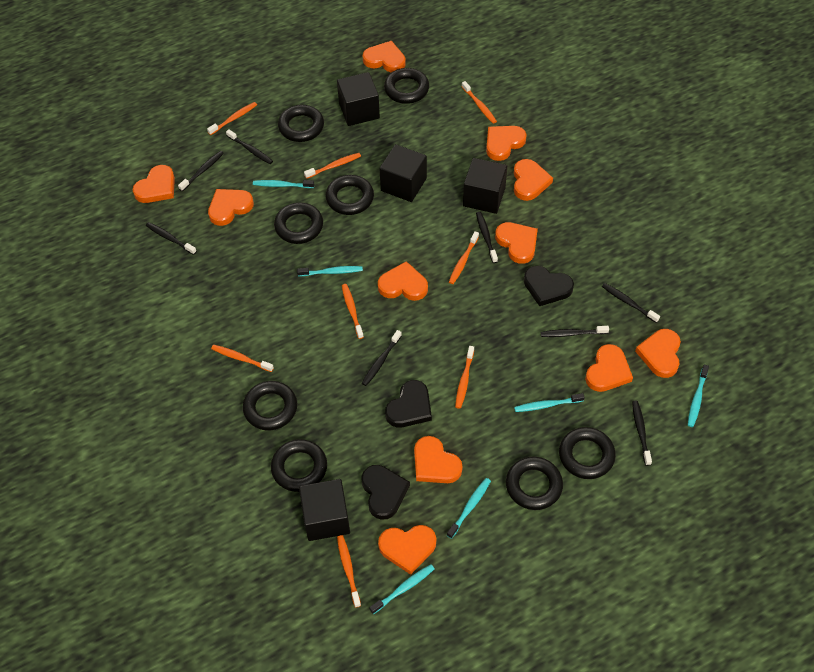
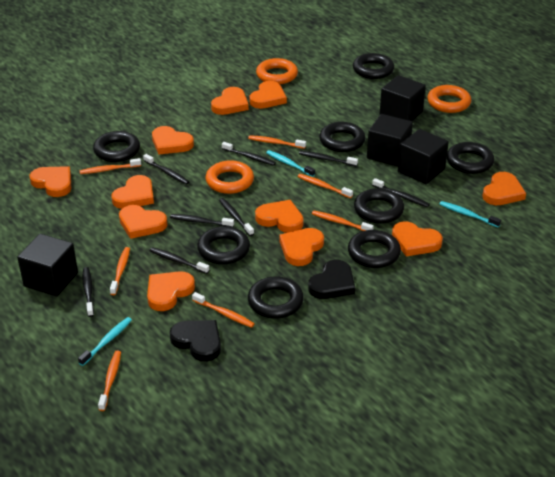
black heart: [362,465,410,520] [385,380,432,428] [524,266,574,306] = 3 -> [170,320,221,362] [308,260,355,299] = 2
orange ring: none = 0 -> [205,160,254,194] [256,58,298,84] [427,85,471,113] = 3
orange toothbrush: [207,102,257,135] [211,345,274,372] [304,153,361,179] [337,535,361,608] [342,284,364,339] [449,231,479,284] [455,346,474,409] [462,81,497,124] = 8 -> [79,158,141,174] [98,351,121,411] [110,247,130,295] [192,292,255,328] [248,135,306,149] [298,174,353,198] [312,211,374,231] = 7
turquoise toothbrush: [253,180,314,188] [297,266,363,276] [369,564,434,614] [447,478,491,539] [514,393,585,412] [688,365,709,427] = 6 -> [78,317,132,366] [266,150,315,177] [440,201,501,227] = 3

